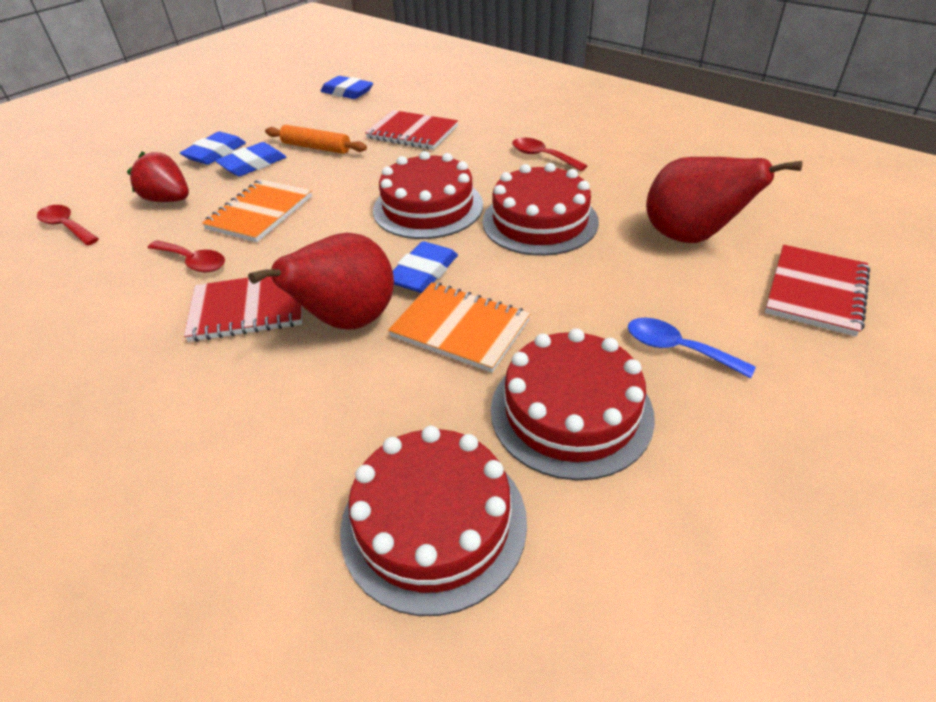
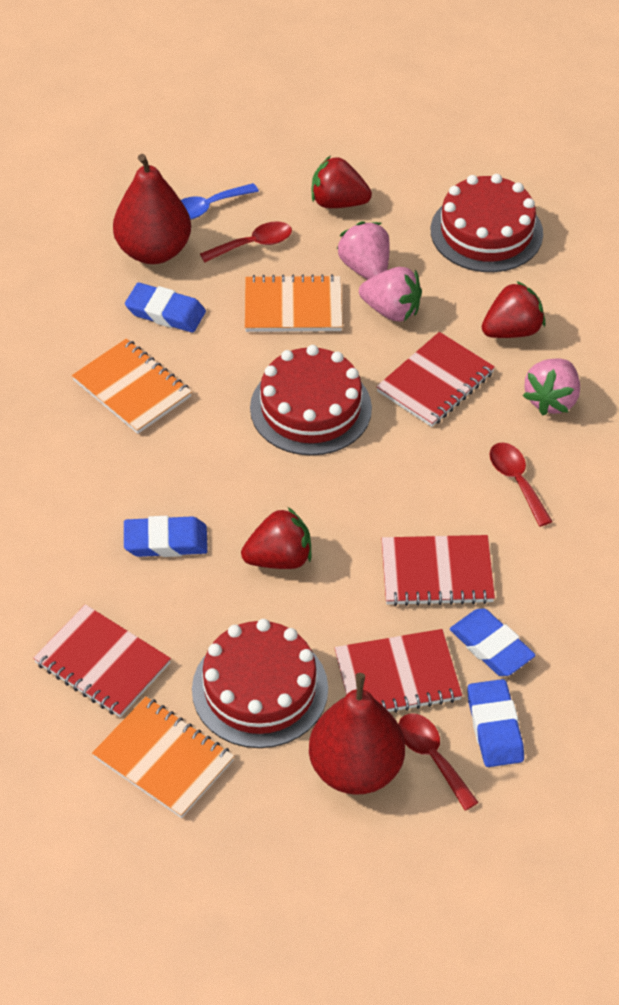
orange notebook: [202,179,312,242] [388,282,530,373] = 2 -> [72,338,192,434] [92,696,234,818] [245,274,343,332] = 3
orange rolling pin: [265,125,367,154] = 1 -> none = 0
pink strawberry: none = 0 -> [337,222,389,280] [359,267,422,322] [523,358,580,415] = 3
red cake: [340,426,527,616] [373,151,483,239] [483,163,599,256] [491,328,655,480] = 4 -> [192,619,328,748] [250,345,372,456] [431,174,543,272] = 3
red notebook: [184,276,302,342] [365,110,458,150] [765,245,870,337] = 3 -> [33,604,171,717] [335,629,462,713] [376,332,495,427] [382,535,495,606] = 4
red strawberry: [127,152,189,202] = 1 -> [241,507,311,569] [312,155,372,208] [482,281,545,338] = 3

